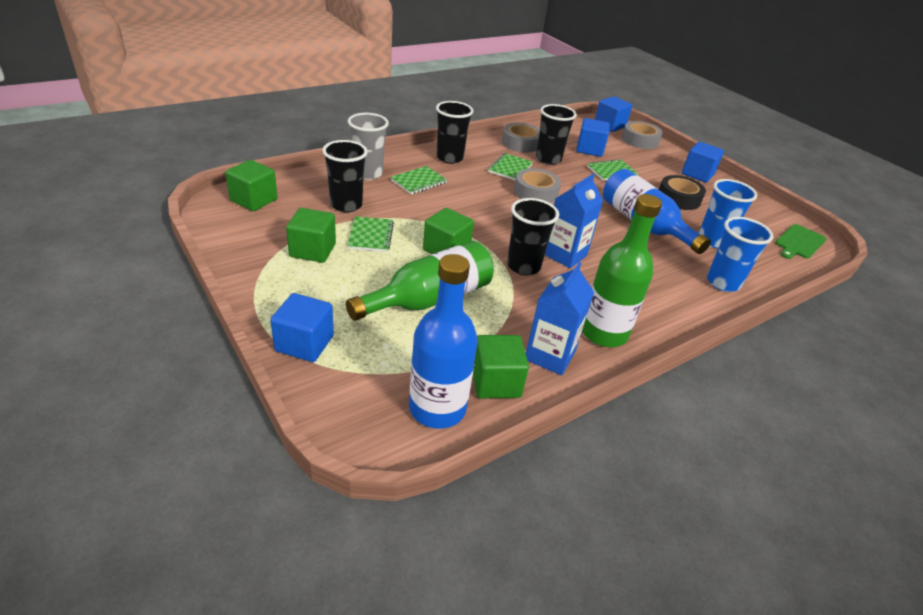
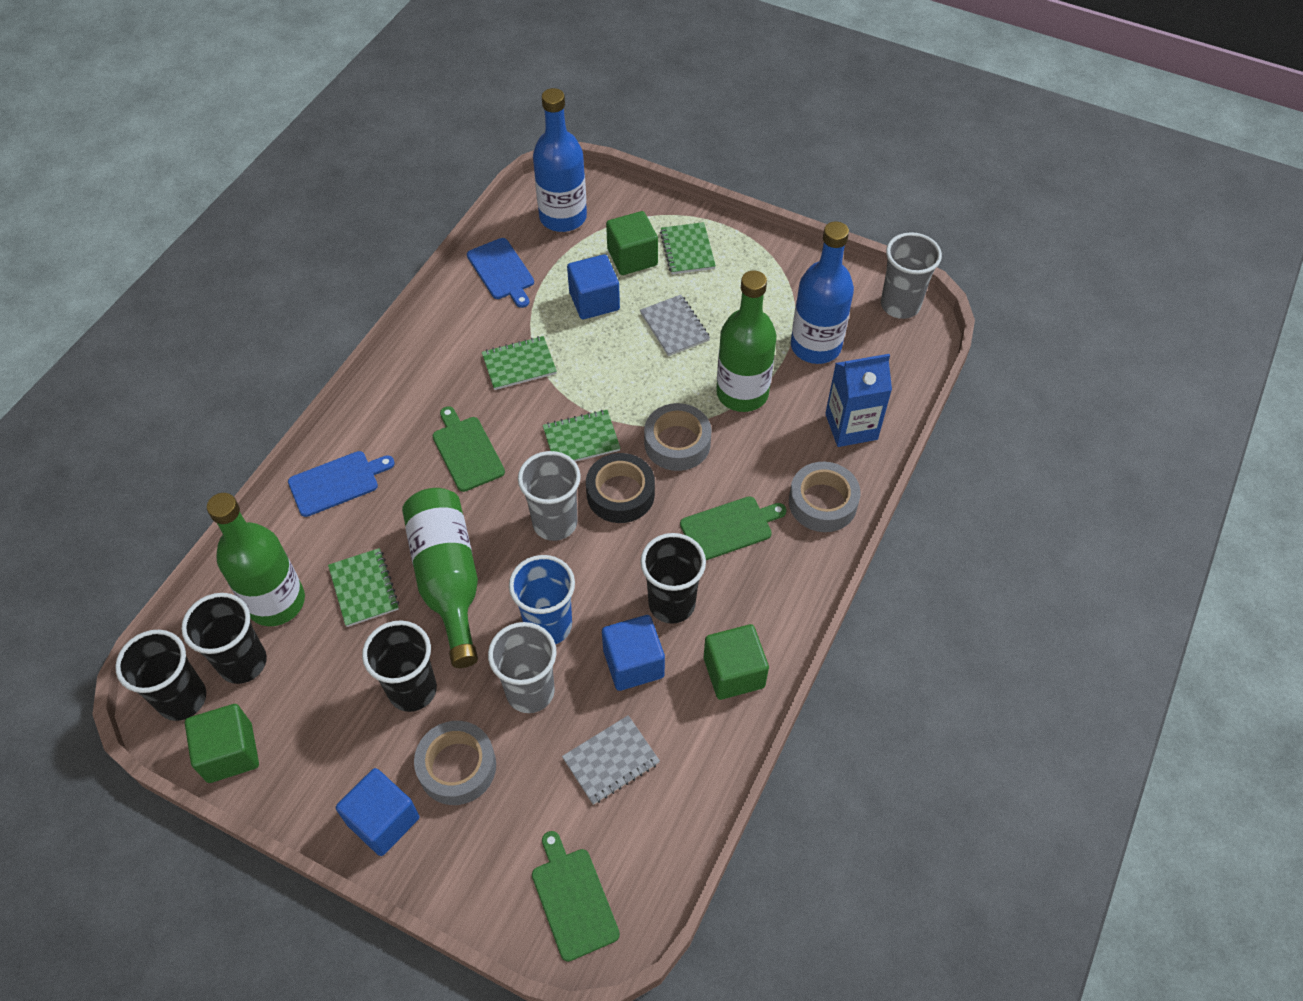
blue carton: [526,262,594,375] [545,174,603,268] = 2 -> [825,354,892,447] = 1
blue cube: [270,293,334,362] [576,118,610,157] [595,96,632,132] [682,142,724,183] = 4 -> [336,768,419,856] [567,254,620,319] [602,615,665,691] = 3
blue cup: [699,179,757,248] [707,217,773,292] = 2 -> [509,555,575,644] = 1
blue cutting board: none = 0 -> [288,451,395,517] [467,238,534,308] = 2
green bottle: [346,241,494,321] [582,194,662,347] = 2 -> [207,493,305,626] [402,488,478,668] [716,270,776,412] = 3
green cube: [225,160,277,211] [286,208,336,263] [423,208,474,254] [473,335,529,398] = 4 -> [185,704,259,783] [606,211,658,275] [704,624,769,700] = 3
green cutting board: [775,224,826,259] = 1 -> [433,406,505,492] [532,831,620,962] [680,496,787,560] = 3
grey cup: [348,113,389,180] = 1 -> [488,622,557,713] [518,451,581,541] [881,232,942,319] = 3
grey notebook: none = 0 -> [562,715,660,805] [640,295,710,356] = 2

